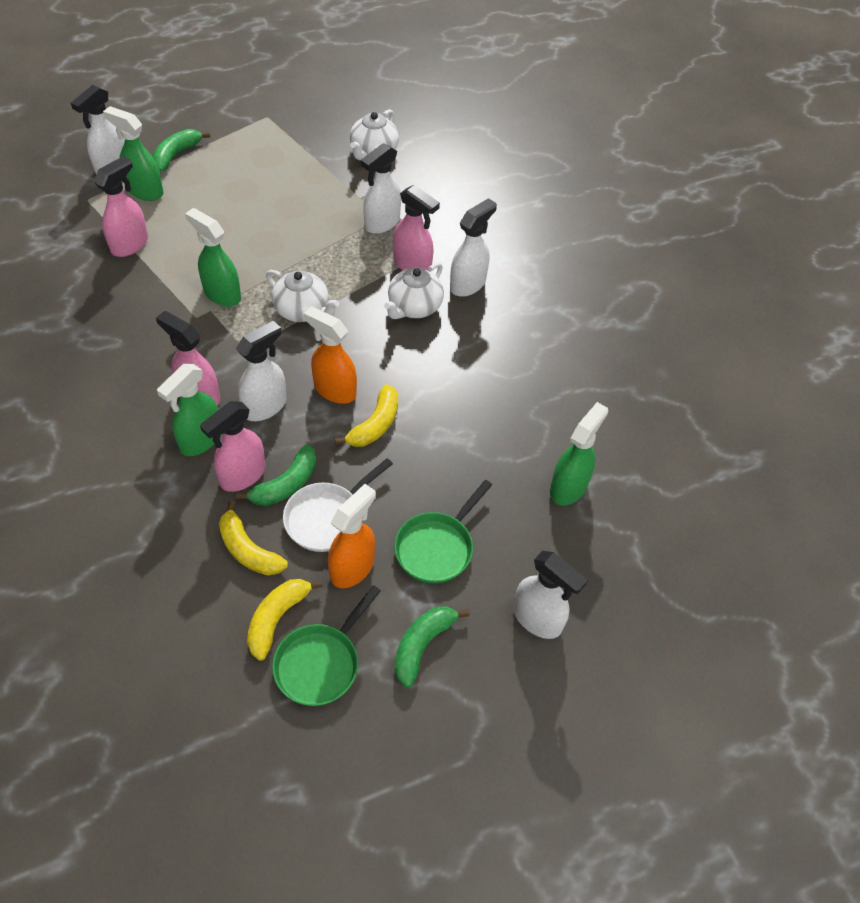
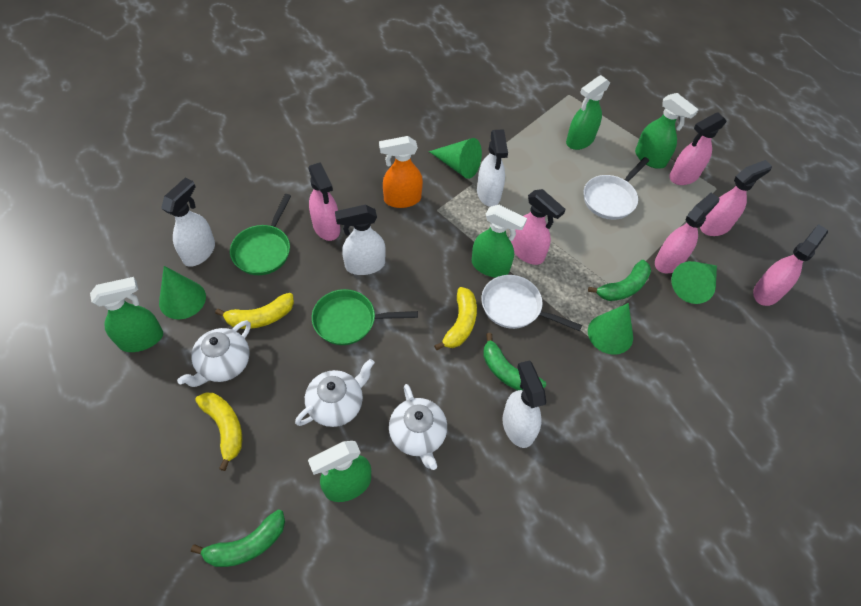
green cone: none = 0 -> [159,266,206,319] [429,138,482,179] [588,303,633,355] [671,261,717,304] = 4
green spray bottle: [103,106,164,201] [157,364,218,456] [185,208,241,307] [550,402,608,506] = 4 -> [90,277,163,352] [308,441,371,502] [472,205,527,278] [566,75,610,150] [635,93,699,169] = 5
orange spray bottle: [303,306,357,404] [328,484,376,588] = 2 -> [379,136,423,208] = 1
pink spray bottle: [94,156,148,257] [156,311,220,406] [200,401,266,492] [393,185,440,272] = 4 -> [308,162,340,241] [511,189,566,265] [655,193,719,273] [669,112,727,185] [700,160,772,236] [753,224,828,306] = 6
white pan: [283,458,393,552] = 1 -> [481,275,582,331] [584,157,649,220] = 2
white spray bottle: [71,85,125,174] [236,321,287,421] [361,143,401,234] [450,198,497,297] [513,551,588,639] = 5 -> [161,178,215,267] [335,205,386,275] [477,129,508,207] [503,360,546,448] = 4

